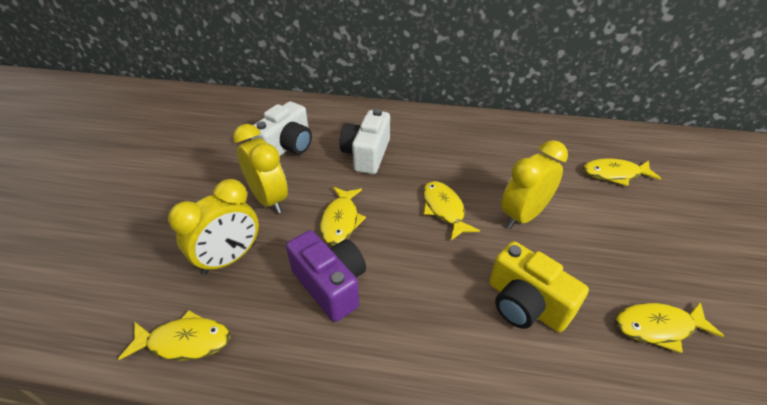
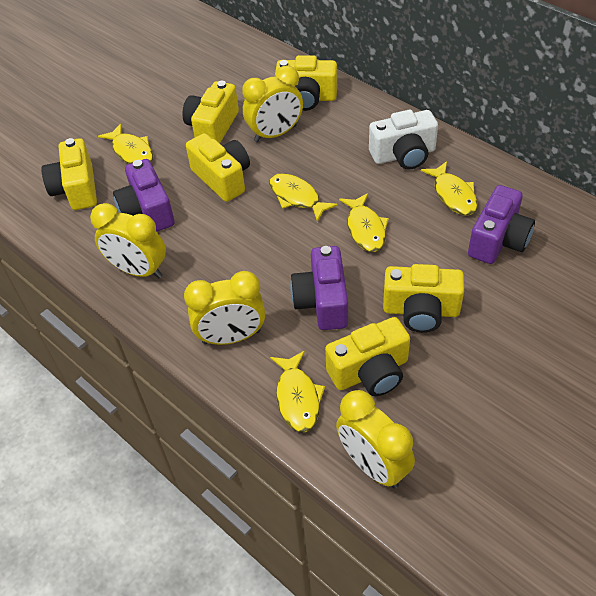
purple camera: [286,230,366,322] = 1 -> [113,159,175,232] [290,246,348,330] [468,185,535,264] = 3
white camera: [251,101,312,156] [339,109,390,174] = 2 -> [369,110,438,170] = 1
yellow camera: [489,241,589,332] = 1 -> [41,138,97,210] [183,81,239,143] [186,133,250,202] [275,55,337,111] [325,317,410,396] [383,264,464,333] = 6
yellow clock: [168,179,259,275] [233,124,288,214] [501,140,568,229] = 3 -> [90,203,166,279] [184,271,265,345] [242,65,303,142] [336,390,415,489] = 4

